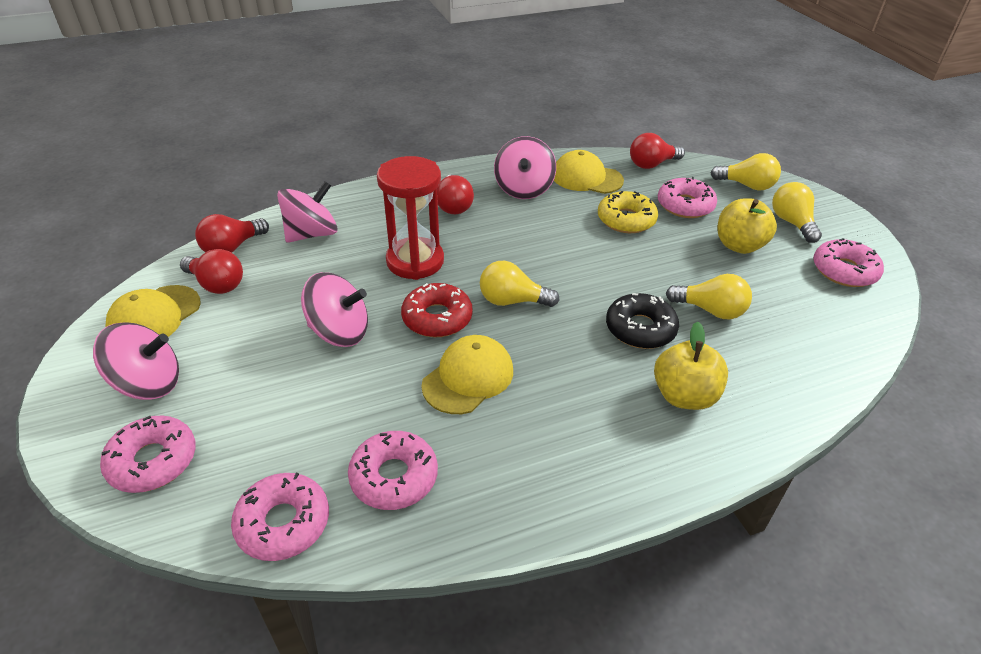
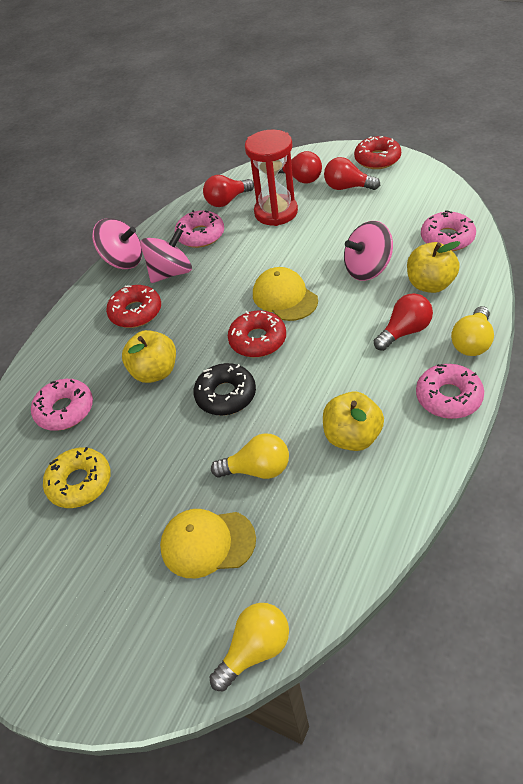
pink donut: [100,416,196,493] [231,473,329,561] [348,431,438,510] [658,177,717,218] [813,238,884,287] = 5 -> [31,379,93,431] [175,210,224,248] [416,364,484,419] [421,210,476,251] = 4
pink spinning top: [93,322,179,400] [277,181,338,243] [301,272,368,347] [494,136,556,199] = 4 -> [92,218,142,269] [140,228,192,283] [344,221,393,281] = 3
red donut: [401,283,473,337] = 1 -> [106,285,161,328] [228,310,286,357] [354,136,401,169] = 3
yellow apple: [654,322,728,410] [718,198,777,254] = 2 -> [122,330,176,383] [323,392,384,451] [407,241,461,293] = 3
yellow cap: [105,285,201,337] [421,335,513,414] [554,150,624,194] = 3 -> [160,509,256,578] [253,267,318,321] = 2
yellow light bulb: [480,261,560,307] [666,274,752,319] [711,153,781,191] [772,182,822,243] = 4 -> [210,603,289,691] [211,433,289,479] [451,306,494,356] = 3

